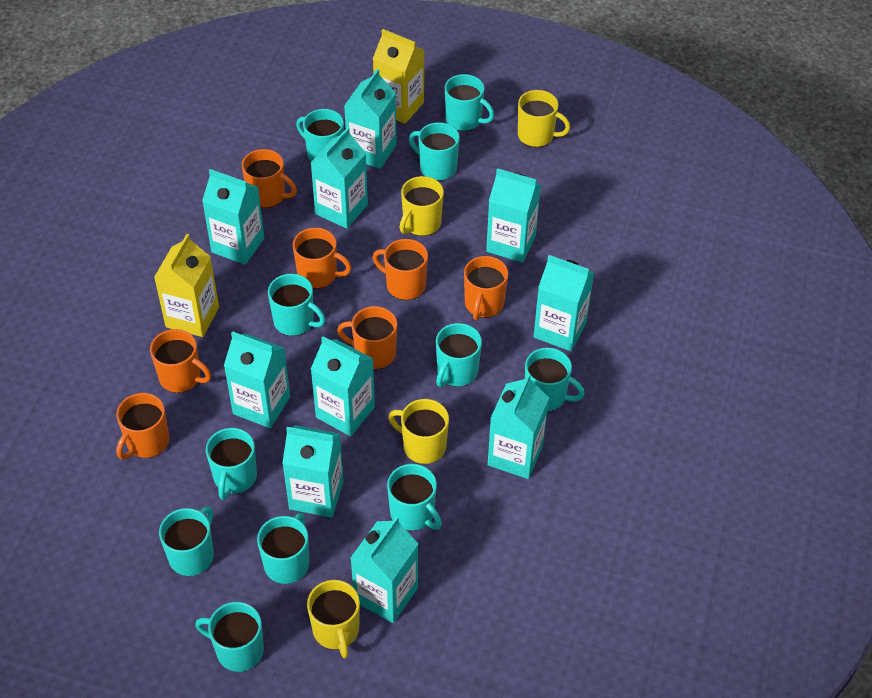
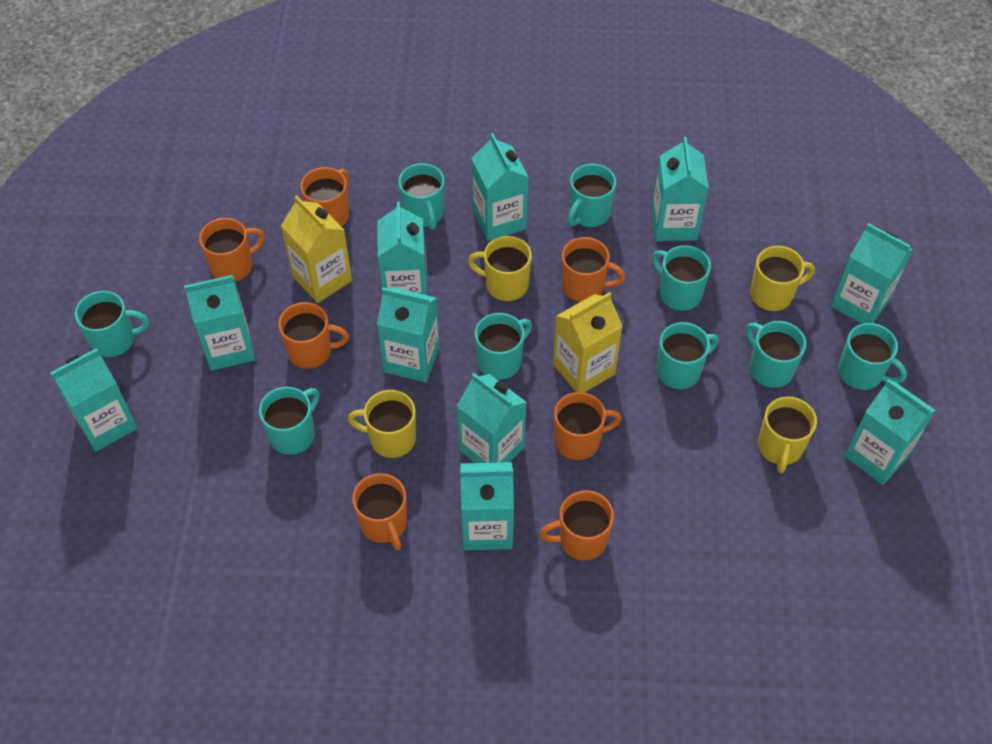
turquoise mug: [159,506,214,576] [195,602,264,672] [206,428,257,500] [257,513,309,584] [268,274,325,336] [296,109,344,161] [387,464,442,530] [409,122,460,181] [436,323,482,387] [445,74,494,131] [525,348,585,412] = 11 -> [75,291,149,357] [259,387,319,455] [398,163,444,230] [475,313,532,380] [567,163,616,228] [652,245,711,311] [657,322,719,389] [746,321,806,388] [838,323,907,390] = 9

